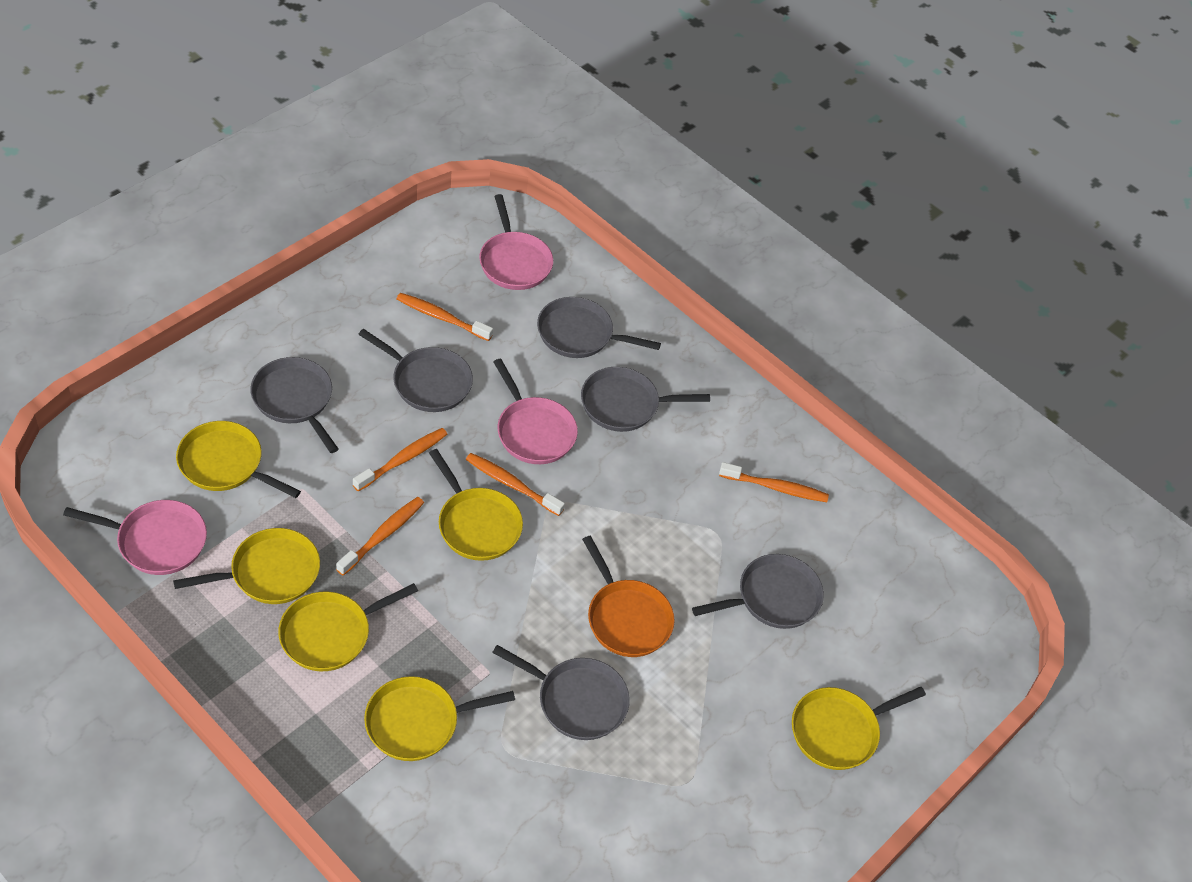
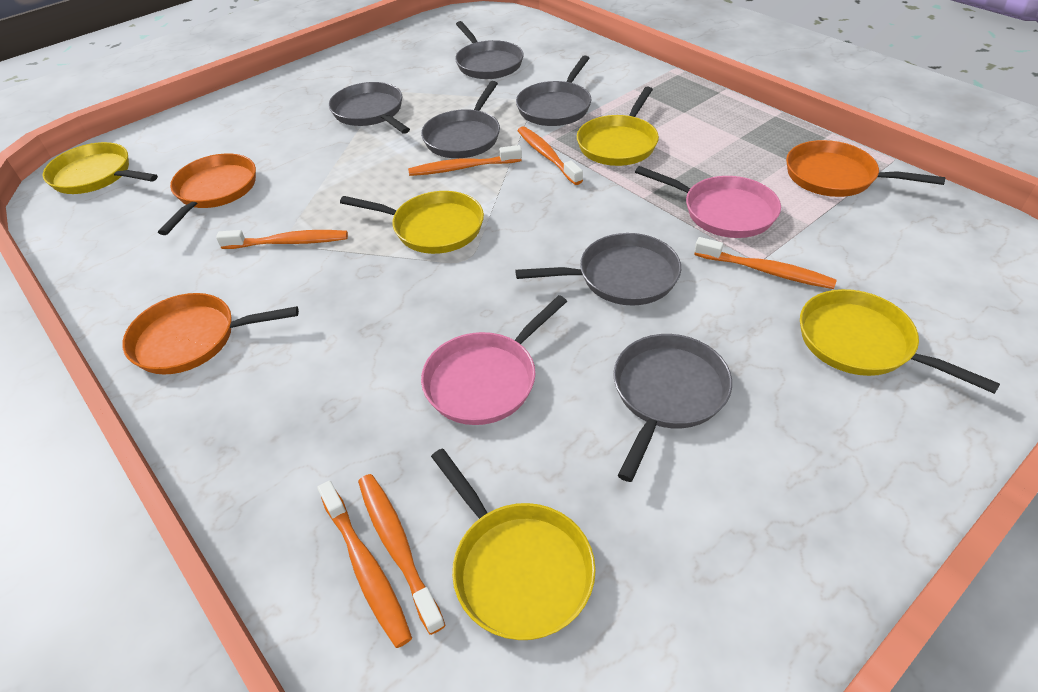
orange pan: [582,536,675,657] = 1 -> [122,293,299,374] [158,153,256,235] [786,140,945,197] = 3
orange toothbrush: [336,497,424,575] [353,428,447,492] [396,293,493,341] [466,453,565,516] [719,462,829,502] = 5 -> [216,230,348,249] [317,481,412,648] [358,474,446,635] [408,145,522,176] [518,126,583,185] [694,237,837,289] = 6
pink pan: [63,500,207,575] [479,194,553,290] [493,359,578,464] = 3 -> [421,295,567,425] [635,166,781,238] = 2
yellow pan: [173,528,320,604] [176,421,301,498] [278,583,418,671] [364,676,515,761] [429,449,523,561] [792,687,926,770] = 6 -> [43,142,158,194] [340,191,484,254] [431,448,596,640] [577,86,659,166] [800,289,1000,394] = 5

